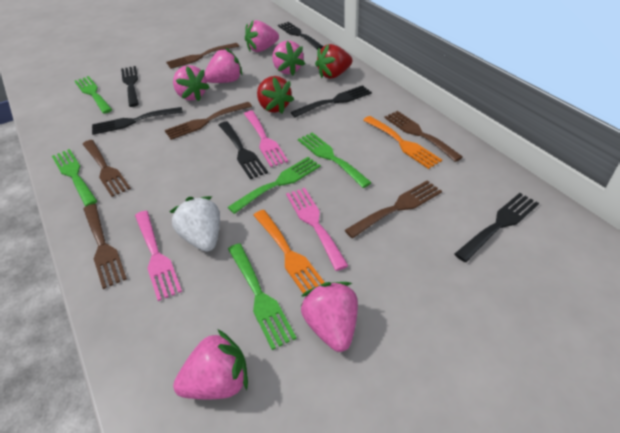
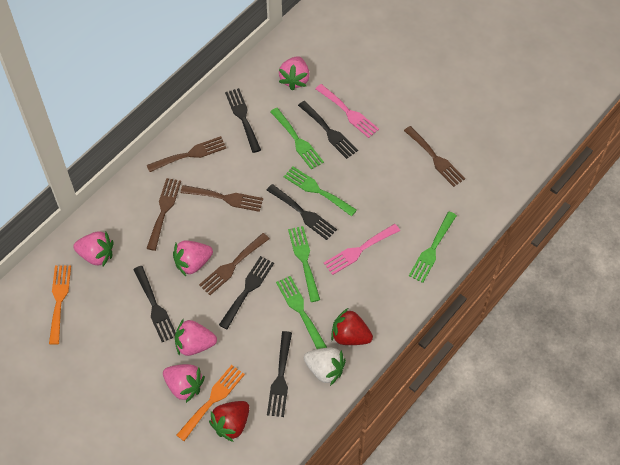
brown fork: [83,140,131,197] [84,204,127,289] [165,102,252,140] [166,43,239,69] [345,180,442,238] [384,111,463,162] = 6 -> [146,178,181,251] [147,136,226,172] [180,185,263,212] [199,233,269,295] [404,126,465,187] = 5
pink fork: [135,211,182,301] [244,111,288,167] [286,188,349,271] = 3 -> [315,84,379,138] [324,224,400,275] = 2
pink strawberry: [173,65,210,101] [173,330,248,399] [205,48,242,83] [245,20,279,52] [272,41,305,75] [301,282,358,352] = 6 -> [73,231,113,266] [163,364,205,403] [173,241,213,276] [175,319,217,356] [279,56,310,91] = 5

